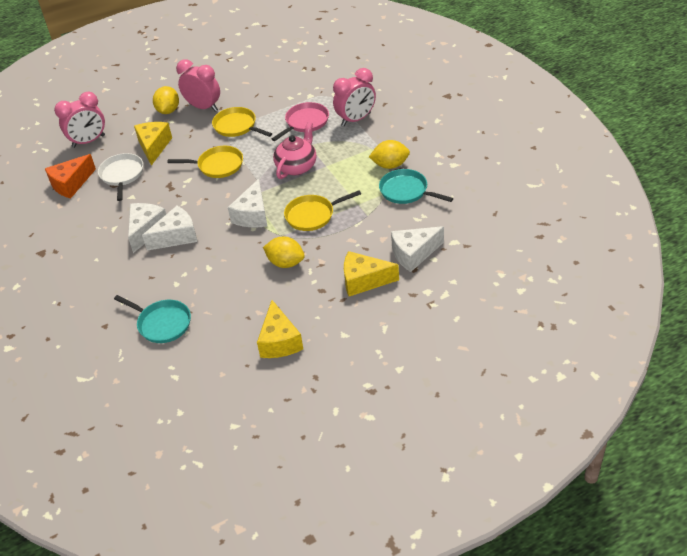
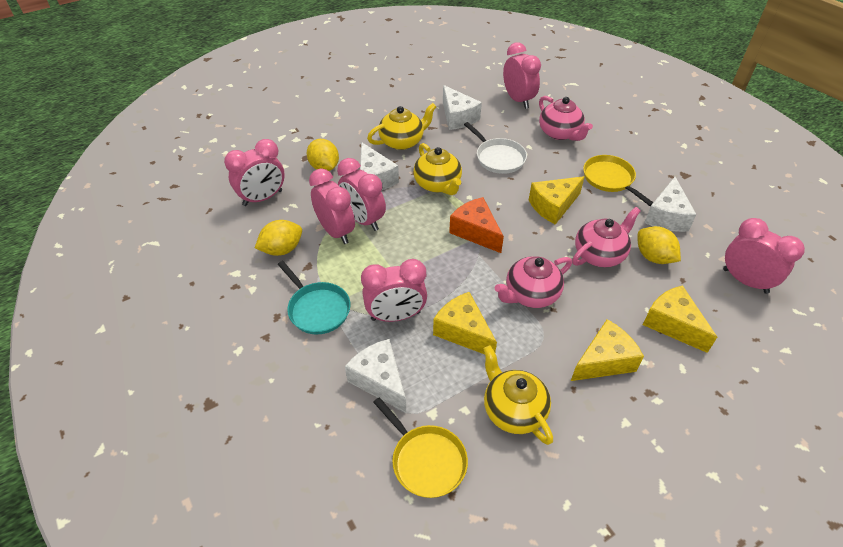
pink clock: [54,92,105,148] [176,59,220,112] [333,68,376,126] = 3 -> [224,139,285,206] [309,168,355,244] [337,158,386,231] [361,259,427,322] [503,42,541,109] [723,218,805,294] = 6
pink pan: [272,102,329,141] = 1 -> none = 0
pink teapot: [273,122,316,179] = 1 -> [495,256,572,308] [539,96,593,141] [572,207,641,267] = 3
turquoise pan: [114,295,191,343] [379,169,453,204] = 2 -> [278,261,350,334] = 1
yellow cheese: [134,122,172,166] [257,300,303,358] [344,251,399,296] = 3 -> [433,292,497,354] [529,176,585,225] [571,319,644,381] [643,285,717,353] = 4
yellow pan: [168,146,243,178] [212,107,272,137] [284,190,361,231] = 3 -> [373,397,468,498] [583,155,654,206] = 2
yellow teapot: none = 0 -> [367,103,437,150] [413,143,462,195] [483,345,553,445] = 3

